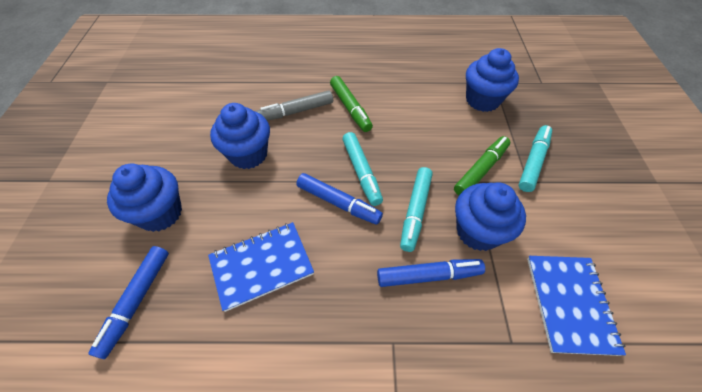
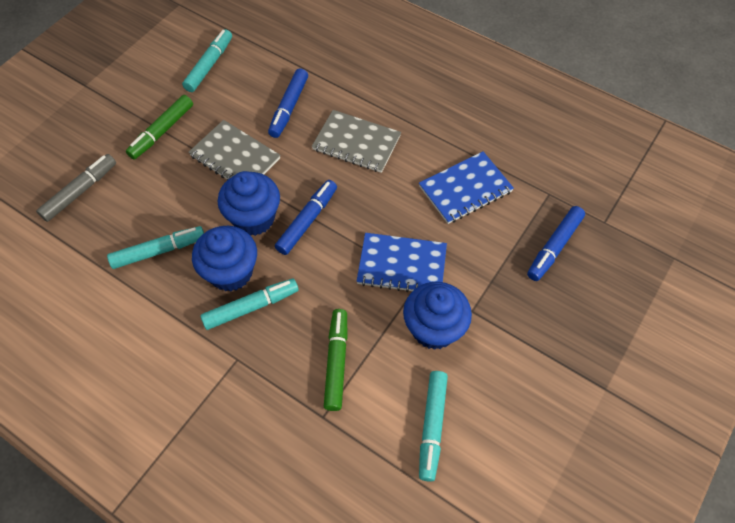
blue cupcake: [107,163,182,232] [210,103,270,169] [455,182,526,251] [466,48,519,112] = 4 -> [192,226,257,291] [218,171,280,236] [403,282,472,350] = 3
grey notebook: none = 0 -> [189,120,280,180] [312,110,401,173] = 2
turquoise marker: [342,132,383,206] [400,167,433,252] [519,125,552,192] = 3 -> [107,226,204,269] [182,29,232,92] [200,278,299,330] [419,371,448,482] = 4

